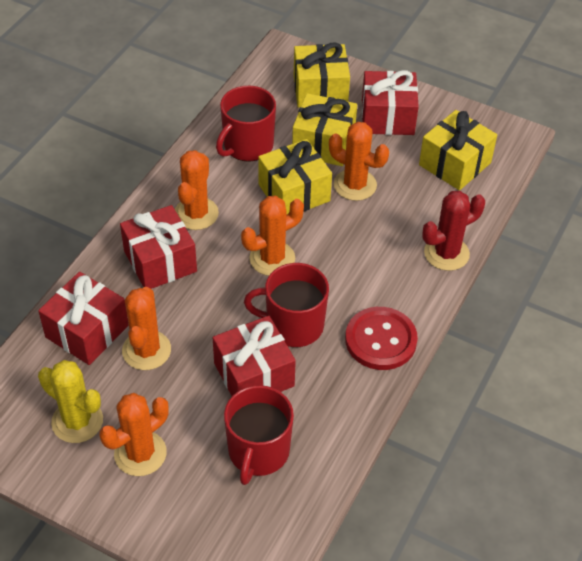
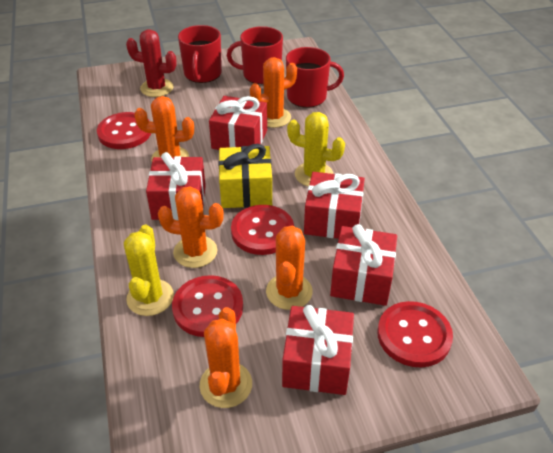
red button: [345,307,418,370] = 1 -> [97,112,151,149] [172,275,243,337] [231,205,294,255] [377,301,453,368] = 4
red gift: [38,272,129,365] [120,205,197,289] [213,316,296,396] [362,70,419,135] = 4 -> [146,152,206,220] [209,96,267,150] [282,305,354,395] [304,172,365,239] [330,224,397,306] = 5
yellow cactus: [38,360,103,443] = 1 -> [124,225,174,316] [287,112,345,186] = 2
yellow gift: [258,139,332,215] [292,93,357,166] [294,43,350,108] [419,110,497,190] = 4 -> [219,144,272,208] = 1

